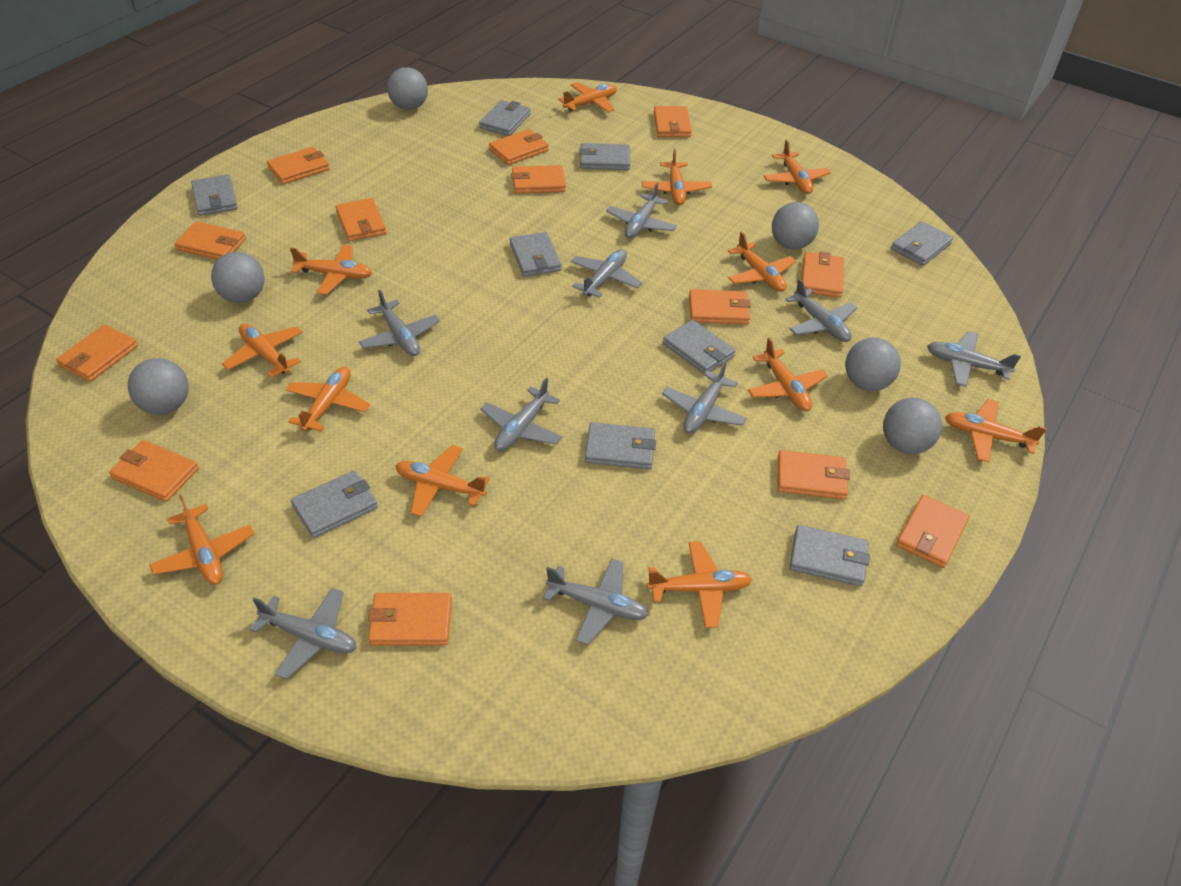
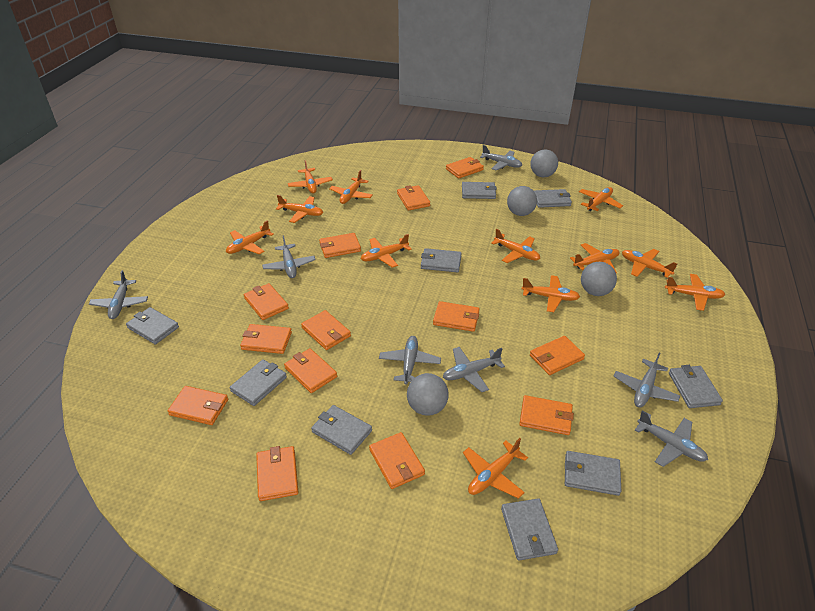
grey ball: [128,358,189,415] [211,252,265,303] [387,67,428,110] [772,202,819,249] [845,337,901,391] [883,398,942,454] = 6 -> [407,373,449,416] [507,186,537,216] [530,150,558,177] [581,262,617,296] = 4
grey plane: [250,588,357,679] [359,290,440,356] [480,378,562,451] [543,559,649,645] [571,249,642,298] [606,183,677,238] [662,361,747,434] [785,278,857,342] [927,331,1021,387] = 9 -> [89,270,148,319] [262,236,315,278] [379,336,441,385] [443,347,505,392] [480,145,522,171] [614,353,680,407] [635,410,708,467] = 7

